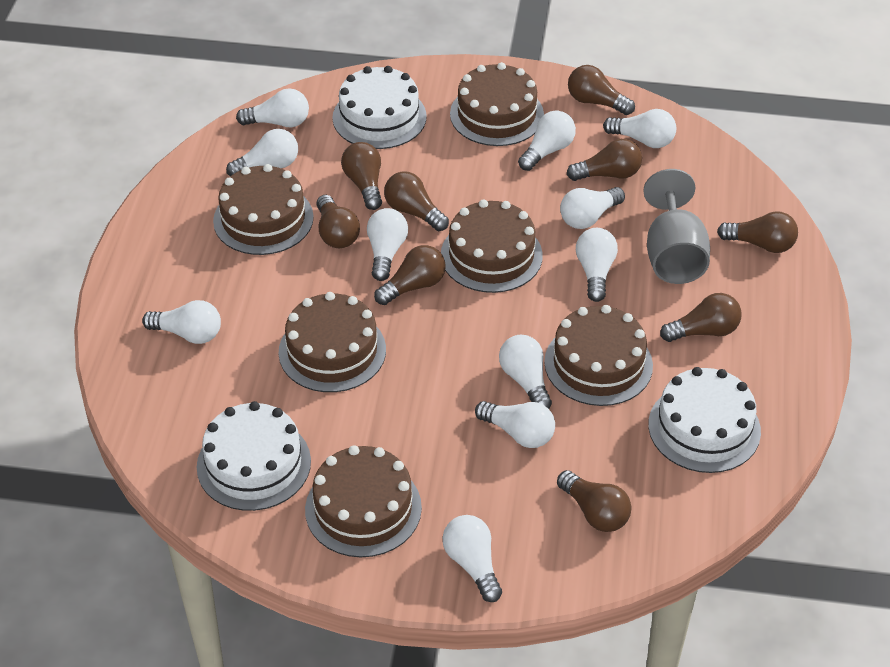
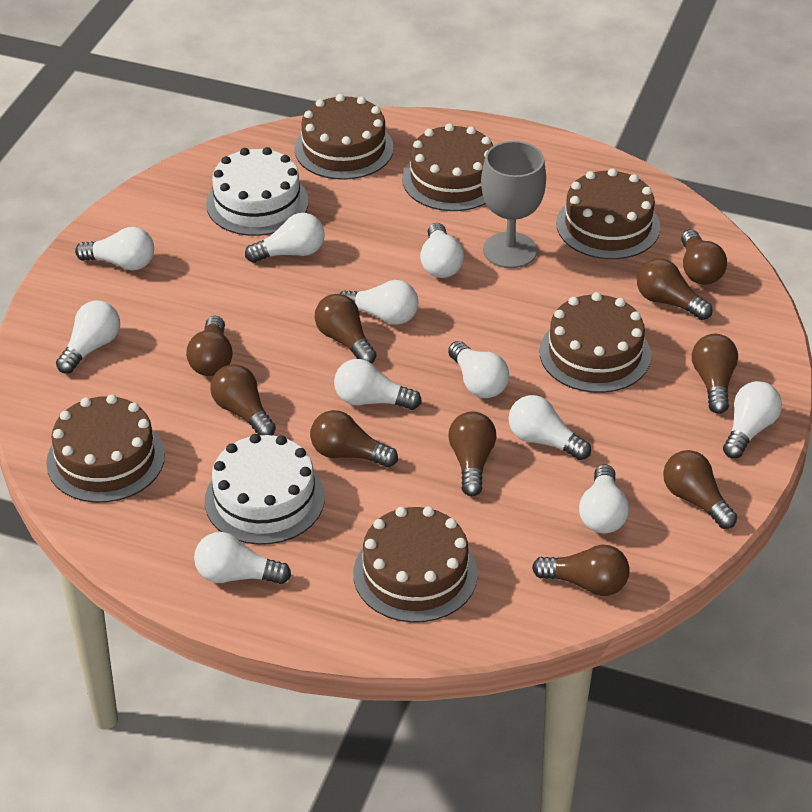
brown light bulb: [316,195,360,248] [341,142,382,210] [374,245,446,305] [384,171,449,231] [557,470,631,532] [567,139,642,181] [568,65,635,115] [660,293,742,342] [717,211,798,253] = 9 -> [186,316,233,376] [210,364,276,435] [310,410,398,468] [315,294,377,364] [448,411,496,496] [532,545,630,596] [637,258,713,320] [663,450,737,529] [681,229,727,285] [692,334,738,414] = 10
white cake: [197,401,311,511] [332,66,426,149] [648,367,761,473] = 3 -> [205,434,325,545] [206,147,309,236] = 2

